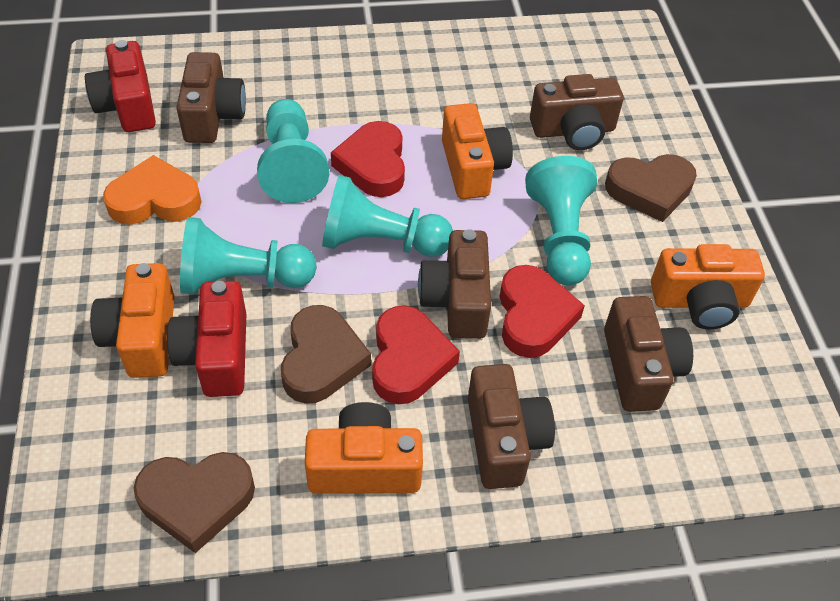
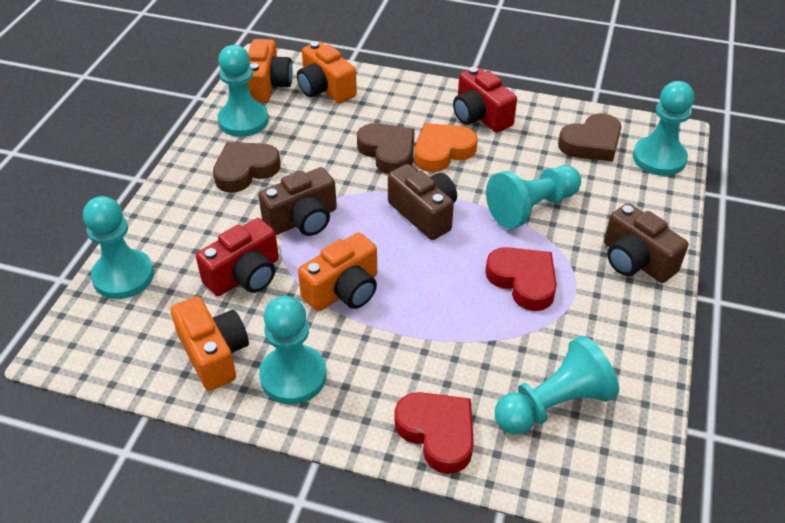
brown camera: [176,52,246,143] [418,229,491,339] [468,364,555,489] [530,74,623,150] [604,296,693,412] = 5 -> [258,167,337,236] [388,164,457,240] [604,203,688,283] = 3
red heart: [331,121,405,197] [372,306,460,404] [500,265,585,358] = 3 -> [395,392,474,474] [485,247,557,311] = 2
turquoise pawn: [180,217,317,294] [257,99,329,203] [322,175,453,257] [525,156,597,285] = 4 -> [83,196,154,299] [218,45,269,137] [259,296,326,404] [486,165,581,229] [495,336,619,434] [633,81,694,176] = 6

